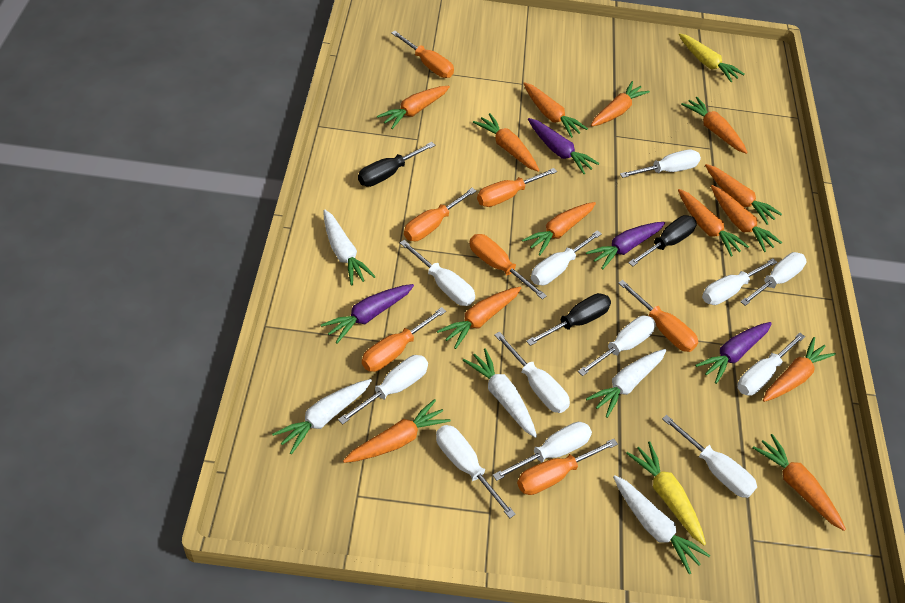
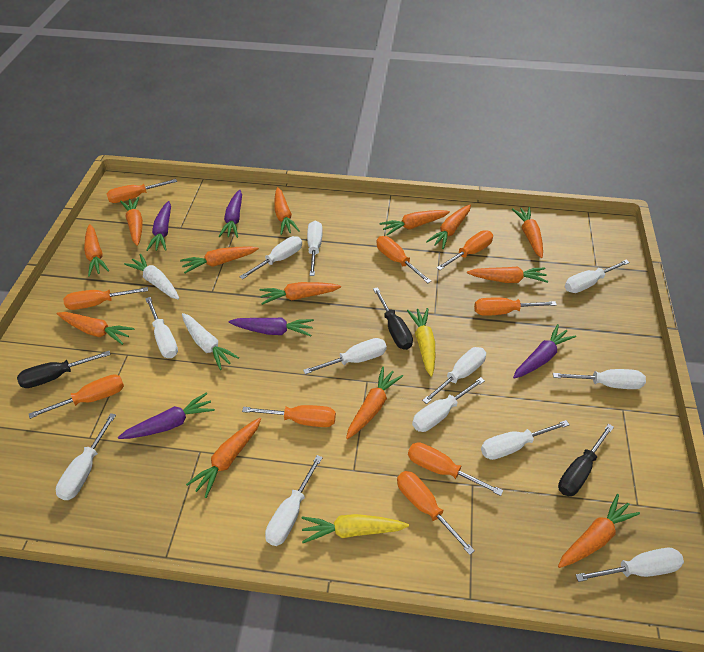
orange screwdriver: [362,307,446,372] [391,31,454,78] [404,188,476,241] [469,234,547,300] [477,168,557,207] [517,439,618,495] [618,280,698,352] = 7 -> [29,374,124,419] [63,287,148,310] [106,179,177,203] [242,405,336,427] [376,236,431,283] [397,471,475,555] [408,442,503,496] [436,230,493,270] [474,298,557,316] = 9
purple carrot: [321,284,414,343] [528,118,600,174] [586,222,665,270] [695,322,772,384] = 4 -> [118,392,215,439] [146,201,171,251] [218,190,242,238] [229,318,314,336] [513,324,576,379] = 5
white carrot: [272,379,372,454] [324,210,376,285] [463,348,537,438] [586,349,666,418] [613,475,710,574] = 5 -> [124,254,179,300] [182,313,239,370] = 2

